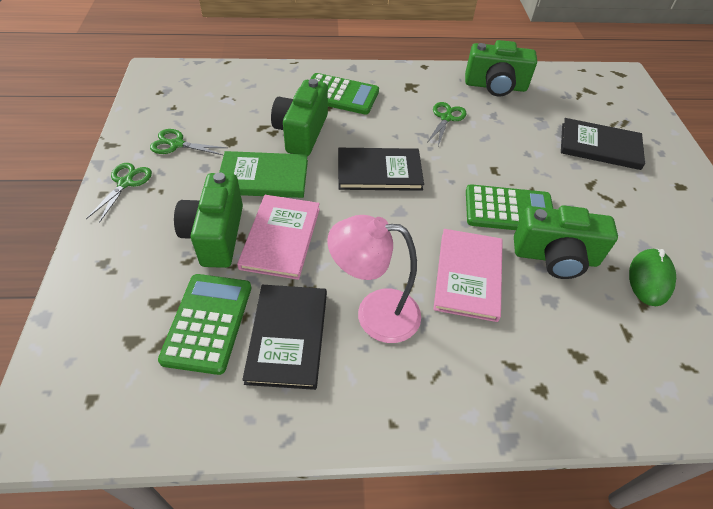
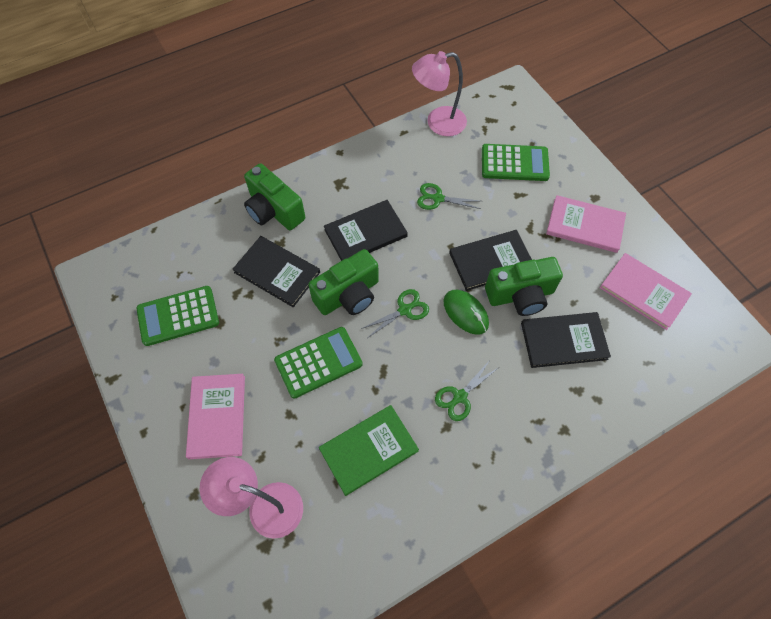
black book: [242,285,327,390] [338,148,424,191] [561,118,645,170] = 3 -> [232,236,320,307] [324,200,408,261] [449,230,532,291] [521,312,611,368] = 4
green camera: [174,172,243,268] [271,79,328,156] [465,40,537,96] [514,205,618,279] = 4 -> [244,163,305,230] [308,249,379,315] [485,257,563,316] = 3
pink book: [237,195,320,280] [433,229,503,322] = 2 -> [186,374,245,459] [546,195,626,253] [600,253,692,330] = 3
pink lamp: [327,215,421,343] = 1 -> [200,457,303,539] [412,51,467,136] = 2

